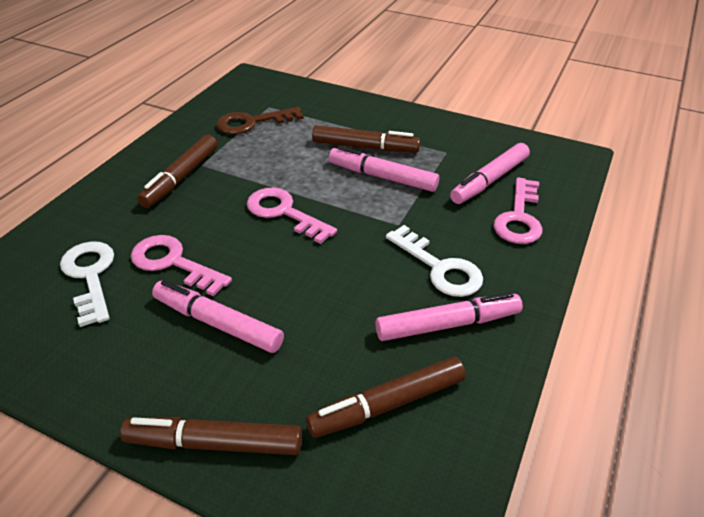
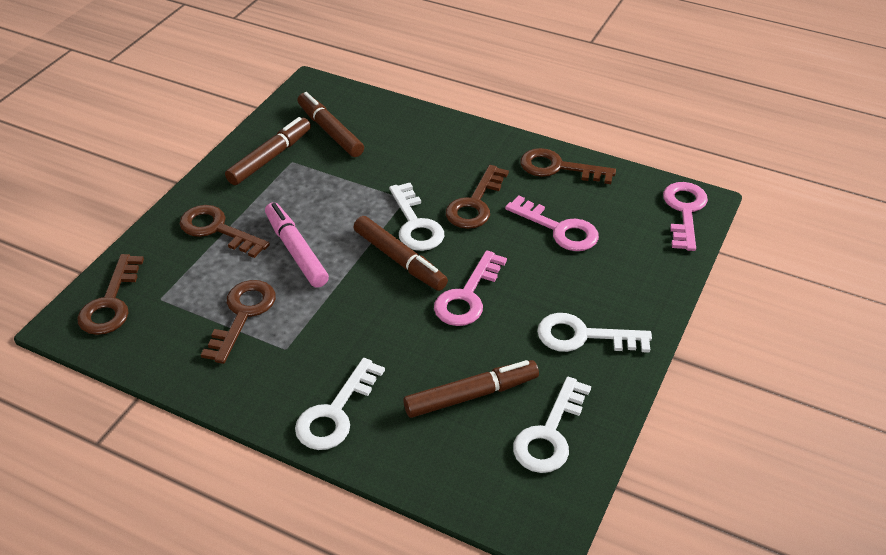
brown key: [216,107,304,135] = 1 -> [77,254,144,335] [179,205,270,258] [201,280,276,364] [446,165,509,229] [520,148,616,184] = 5
pink marker: [152,280,284,353] [329,146,439,192] [375,292,523,341] [450,143,530,204] = 4 -> [265,202,329,288] = 1
white key: [60,241,114,327] [386,225,483,297] = 2 -> [295,358,385,450] [389,183,444,251] [513,377,591,473] [537,313,652,353] = 4

